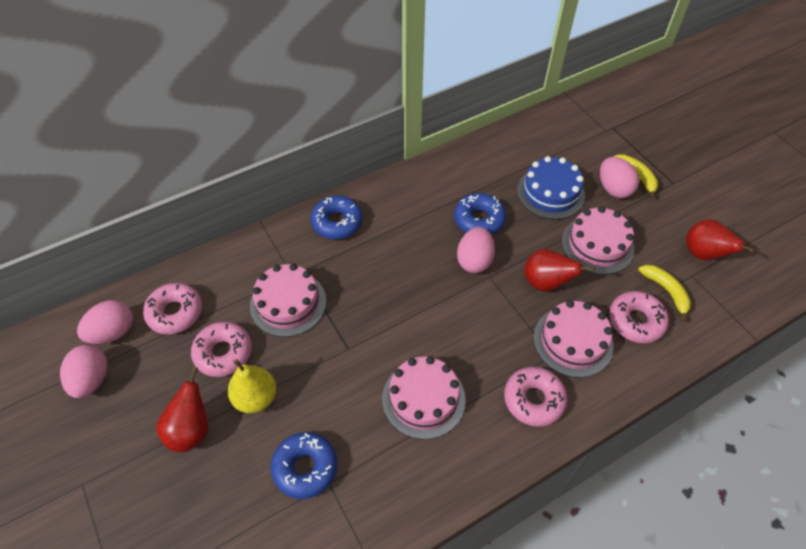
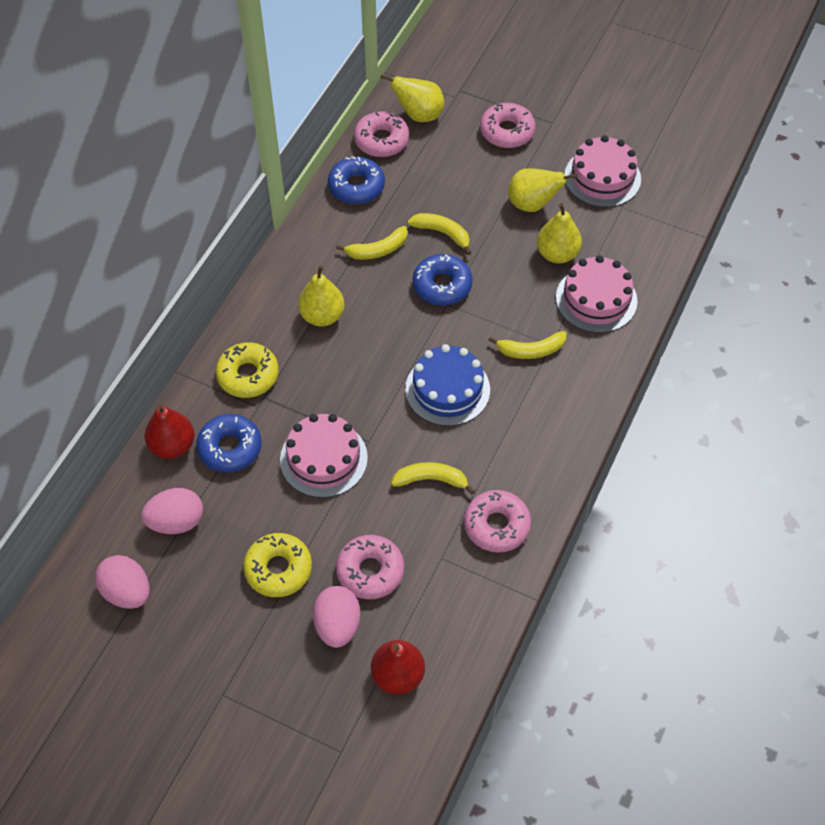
pink cake: [250,263,326,337] [382,356,466,439] [534,300,614,378] [562,206,634,275] = 4 -> [280,414,368,498] [556,255,638,333] [565,135,641,207] = 3
pink egg: [60,345,107,398] [77,300,133,344] [457,227,495,273] [600,157,639,198] = 4 -> [95,555,150,609] [141,488,203,534] [313,586,360,648] = 3
red pear: [156,367,208,452] [524,249,595,292] [686,219,755,260] = 3 -> [144,405,195,459] [371,640,425,694] = 2
yellow banana: [613,154,658,199] [638,265,691,322] = 2 -> [336,226,408,260] [391,462,475,494] [408,213,471,255] [489,331,566,359] = 4
yellow donut: none = 0 -> [216,342,279,398] [243,533,312,597] = 2
yellow pear: [228,359,276,413] = 1 -> [298,265,345,326] [381,74,444,122] [508,168,578,212] [537,203,582,264] = 4

